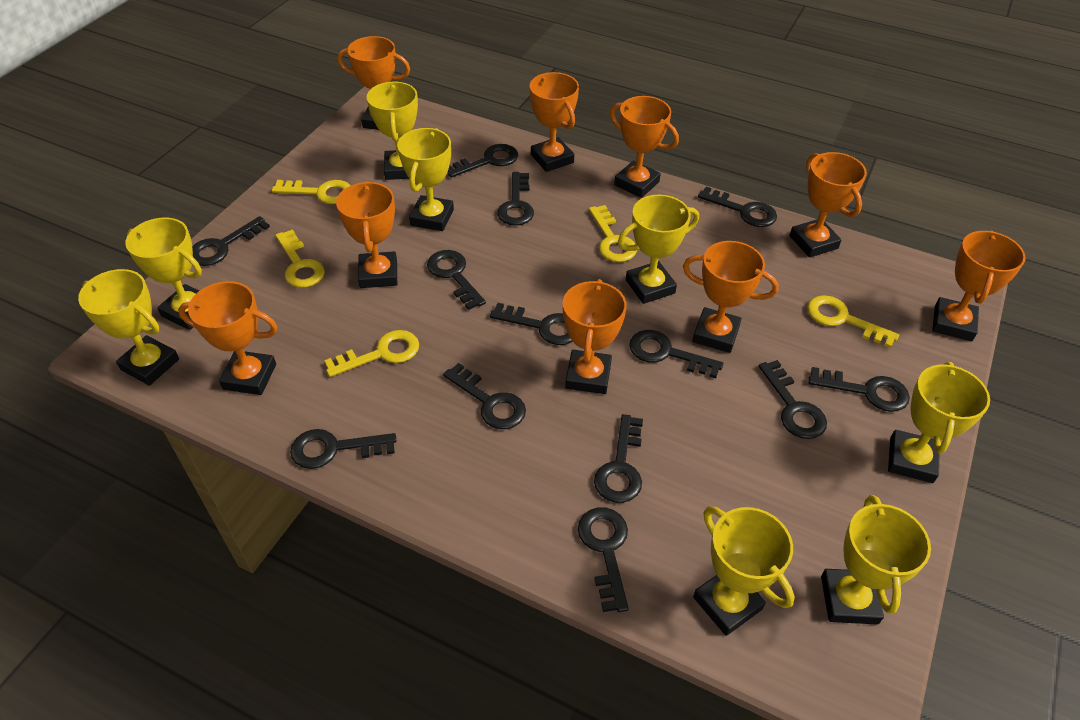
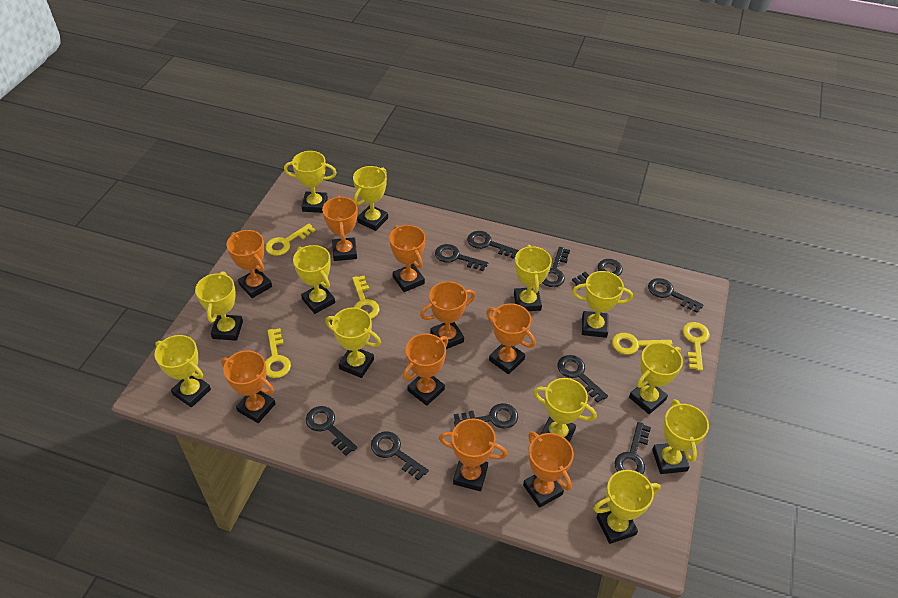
black key: [192,216,270,266] [290,429,396,469] [427,250,486,310] [443,363,526,429] [448,144,518,178] [490,303,573,345] [497,172,534,226] [578,507,629,612] [594,414,643,503] [629,330,724,378] [698,187,777,227] [759,360,827,439] [808,367,910,412] = 13 -> [306,406,357,456] [371,431,429,481] [435,244,488,271] [454,403,518,429] [467,231,519,259] [542,247,570,287] [557,355,608,403] [572,259,623,286] [614,422,651,475] [648,278,703,313] = 10
yellow trophy: [78,269,179,386] [125,217,202,330] [366,82,418,180] [397,128,454,231] [618,195,699,304] [693,506,795,636] [821,495,931,625] [888,362,990,483] = 8 -> [154,335,211,408] [195,271,243,341] [284,151,337,213] [293,245,335,314] [325,307,381,378] [353,166,388,231] [514,245,552,311] [533,378,597,442] [572,271,633,338] [594,470,661,544] [629,342,683,414] [652,399,709,474] = 12

